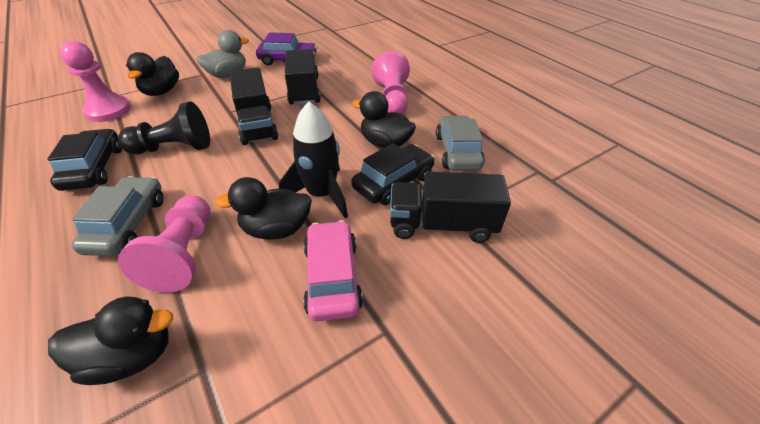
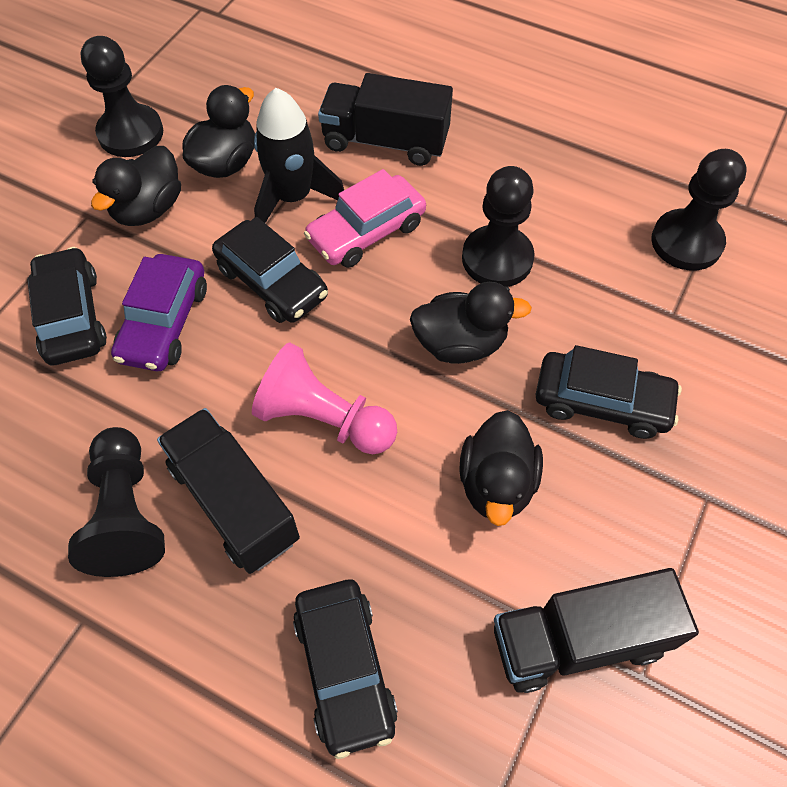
black car: [47,129,122,191] [351,143,435,205] = 2 -> [27,247,107,365] [212,217,328,323] [293,580,398,759] [535,345,682,439] = 4
black pawn: [118,101,210,154] = 1 -> [68,427,165,577] [81,36,163,157] [462,166,535,287] [651,149,747,271] = 4
grey car: [71,176,164,256] [436,116,485,170] = 2 -> none = 0
grey duck: [196,30,249,78] = 1 -> none = 0
pink pawn: [60,41,131,122] [118,195,211,293] [372,51,410,114] = 3 -> [252,342,397,454] = 1

